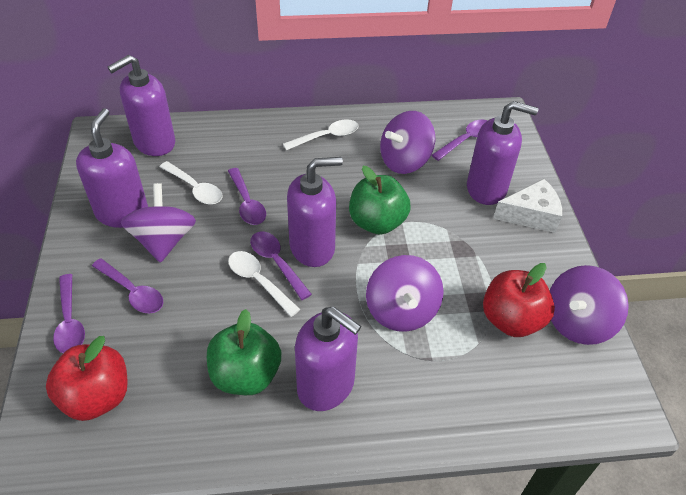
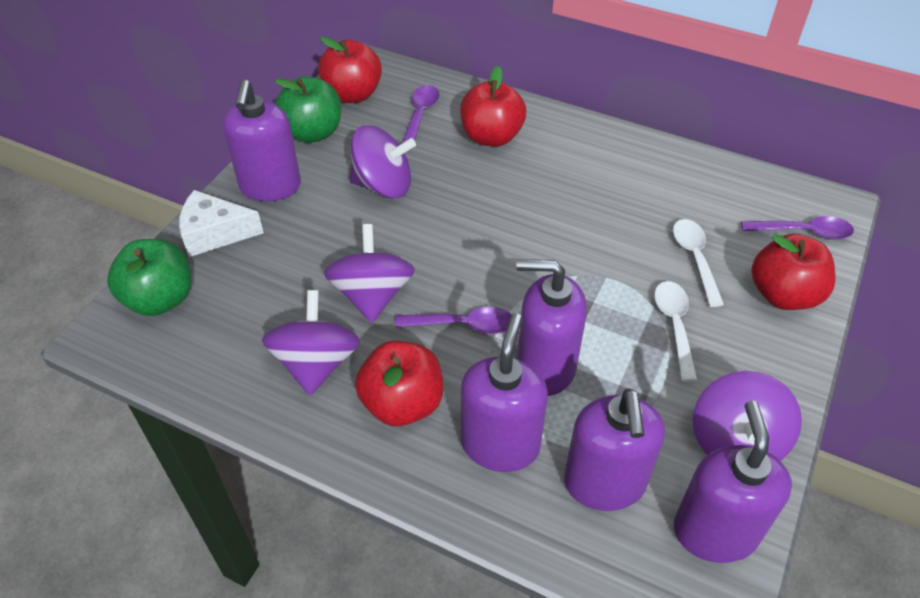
purple spoon: [53,274,85,353] [92,258,163,313] [228,168,266,225] [250,232,312,300] [431,120,487,161] = 5 -> [395,307,511,334] [402,85,439,150] [741,216,854,239] = 3
red apple: [46,336,128,421] [483,263,555,337] = 2 -> [318,37,382,103] [355,340,443,426] [460,66,526,147] [751,233,836,310] = 4
white spoon: [160,161,223,205] [228,251,300,317] [283,119,359,150] = 3 -> [654,281,697,381] [673,219,724,307] = 2

